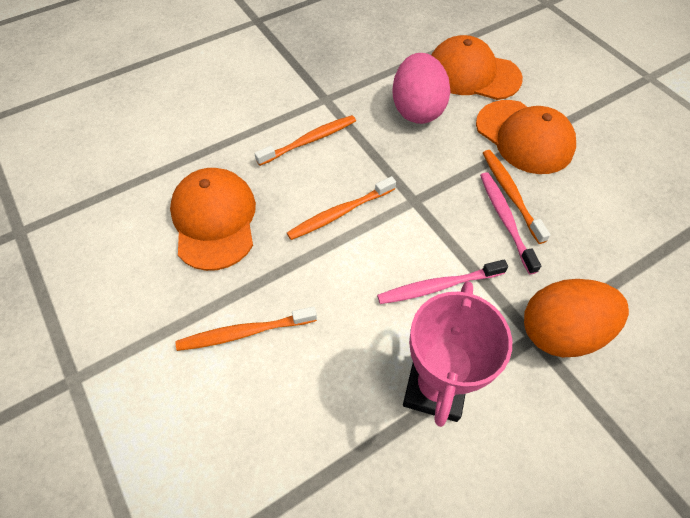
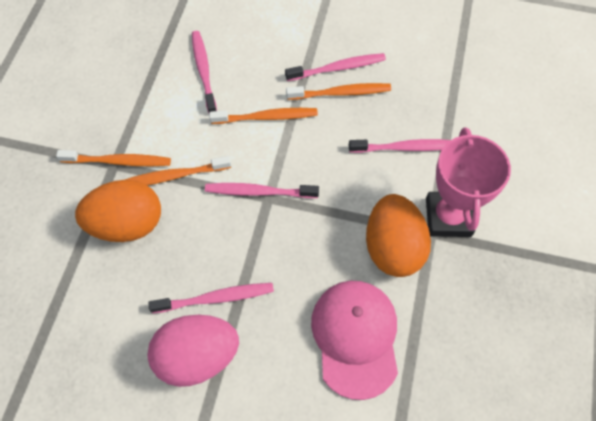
orange cap: [170,168,256,271] [431,35,523,100] [476,100,576,174] = 3 -> none = 0
orange egg: [524,279,629,357] = 1 -> [75,180,161,242] [366,194,431,277] = 2
pink cap: none = 0 -> [311,281,398,400] = 1
pink toothbrush: [377,260,508,304] [480,172,541,275] = 2 -> [148,283,274,313] [192,31,217,113] [205,183,319,198] [285,53,386,81] [349,139,451,153] = 5

